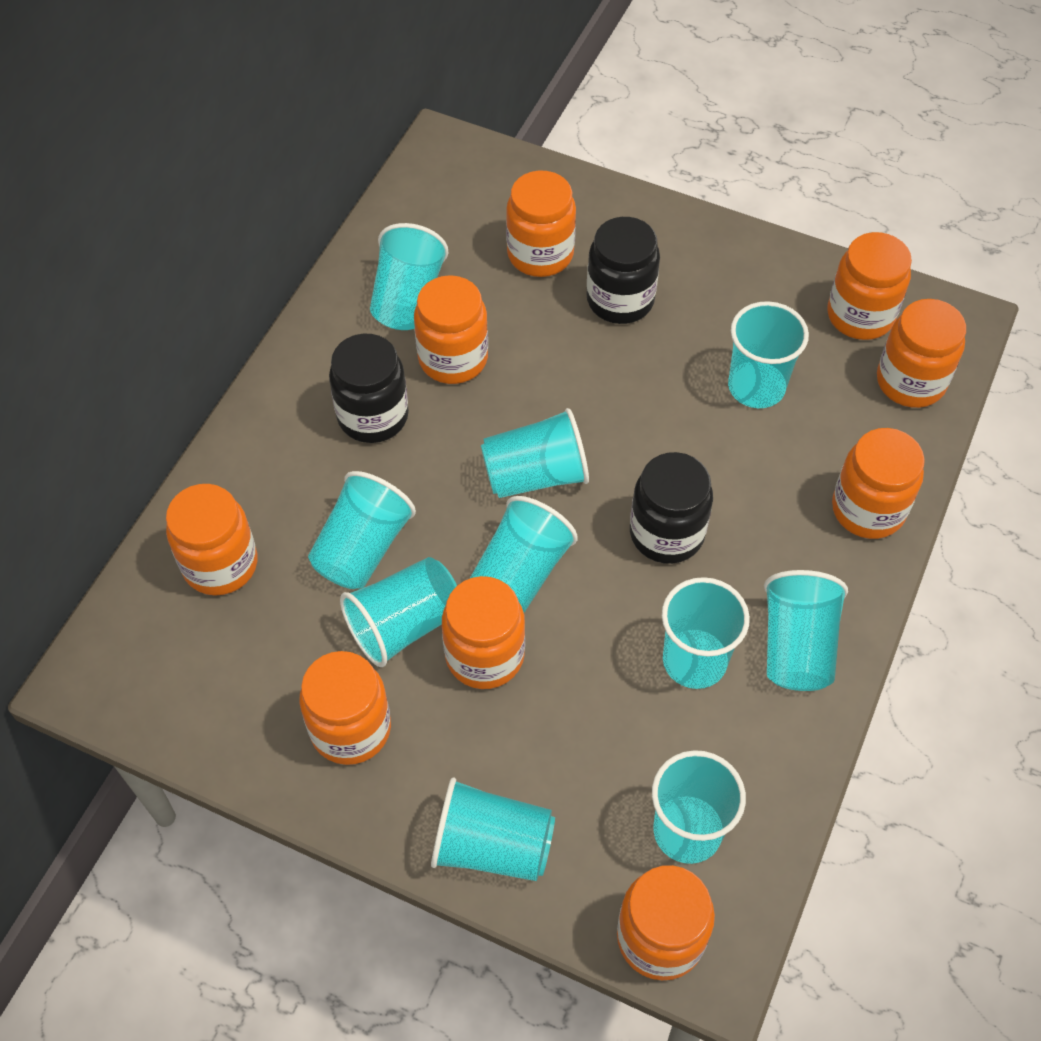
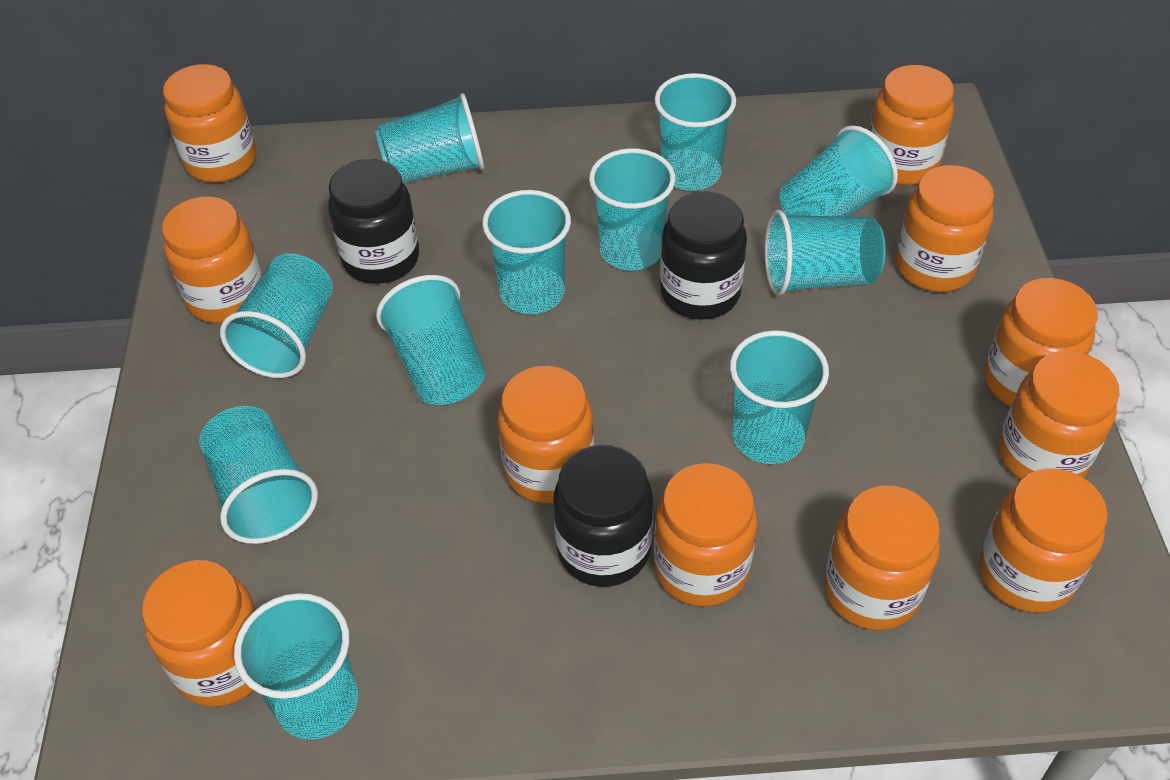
orange jar: [166,484,258,595] [299,651,391,765] [414,275,488,384] [442,576,525,689] [506,171,576,277] [617,865,715,980] [827,232,912,340] [832,428,925,539] [877,299,966,408] = 9 -> [142,560,257,707] [162,197,262,323] [163,64,256,183] [498,366,594,504] [654,463,757,607] [824,486,940,631] [869,65,954,186] [896,165,994,292] [979,468,1108,613] [984,278,1098,407] [999,351,1120,480] = 11
turquoise cup: [308,471,416,589] [340,557,457,667] [370,223,448,330] [431,777,555,881] [470,496,578,613] [481,408,589,498] [652,750,746,864] [662,577,750,689] [728,301,809,408] [764,570,848,691] = 10 -> [199,406,318,544] [220,253,333,378] [234,593,358,740] [375,93,484,182] [376,275,486,405] [482,190,571,314] [589,148,675,270] [654,73,736,191] [730,330,829,464] [765,210,886,296] [780,125,898,217] = 11

